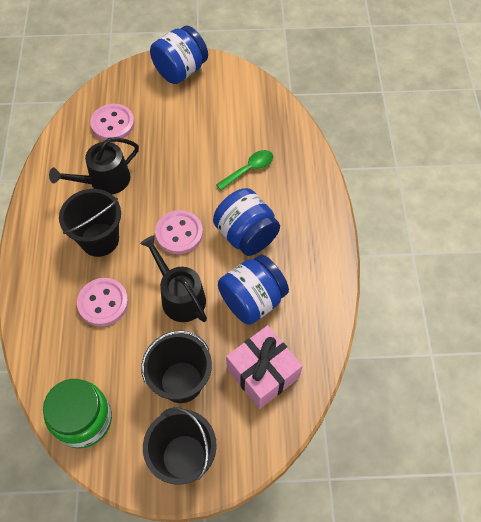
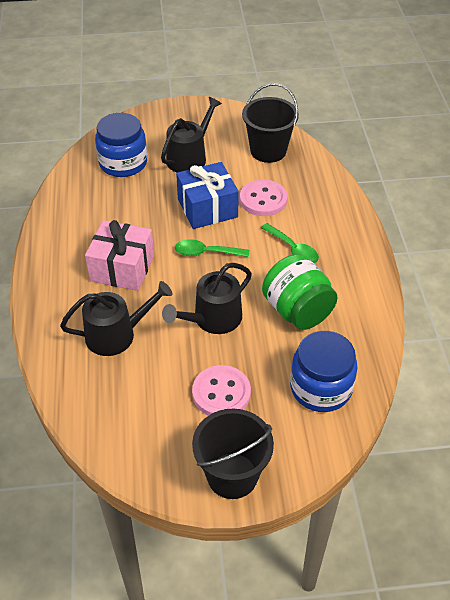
black bucket: [59,189,121,257] [141,330,212,403] [143,407,217,485] = 3 -> [192,408,274,499] [242,83,299,163] = 2
black watering can: [49,137,139,194] [140,235,207,322] = 2 -> [60,281,172,356] [161,97,222,172] [162,263,252,334] = 3
blue gift: none = 0 -> [176,162,239,229] = 1
blue jar: [150,26,208,84] [213,188,280,256] [218,255,289,325] = 3 -> [95,113,147,177] [290,331,357,412] = 2
green spoon: [216,150,273,191] = 1 -> [175,239,249,257] [261,223,319,263] = 2
pink button: [77,278,128,327] [90,104,135,140] [155,210,203,254] = 3 -> [192,365,251,416] [240,180,287,216] = 2

